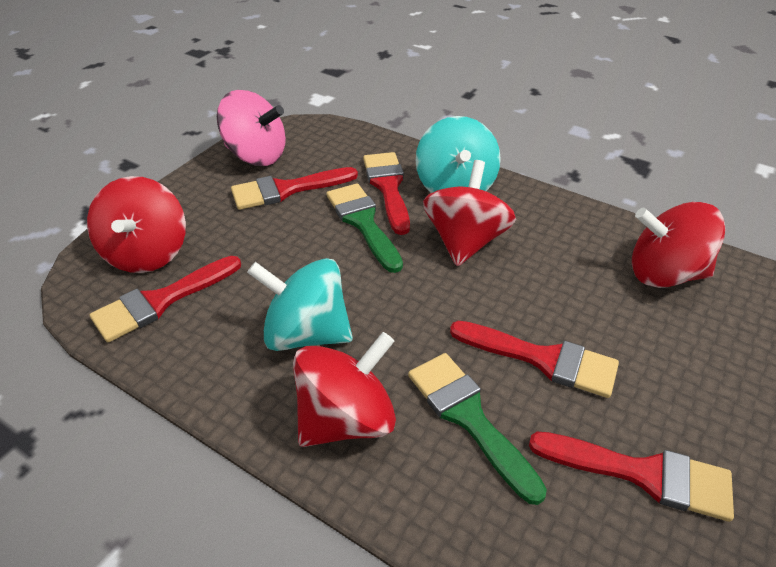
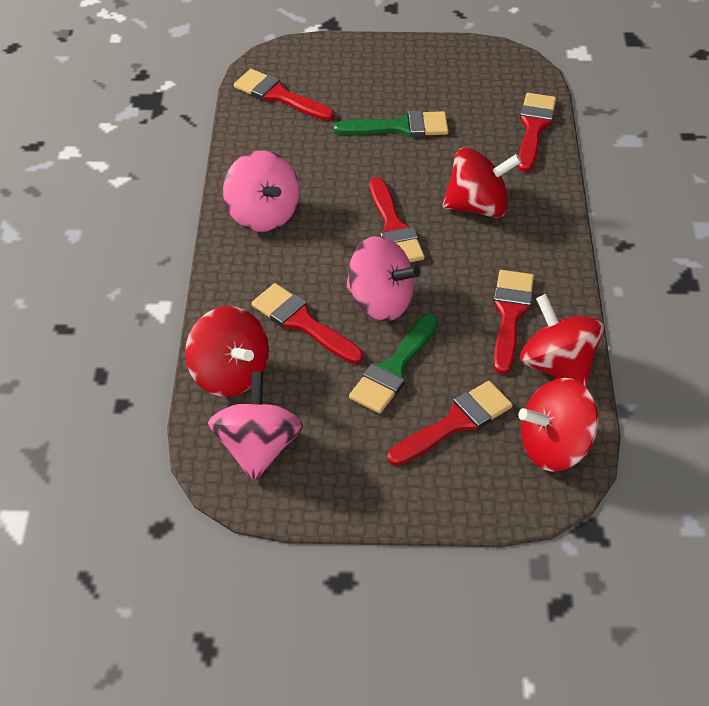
pink spinning top: [217,90,286,166] = 1 -> [208,371,303,482] [223,151,300,232] [346,236,421,321] = 3
red brush: [90,256,241,342] [231,167,358,210] [363,152,410,235] [450,321,619,398] [529,432,734,522] = 5 -> [234,69,334,121] [251,283,363,364] [370,177,425,262] [388,381,513,466] [493,270,534,374] [518,93,556,172] = 6
turquoise spinning top: [247,258,353,351] [416,116,501,193] = 2 -> none = 0

